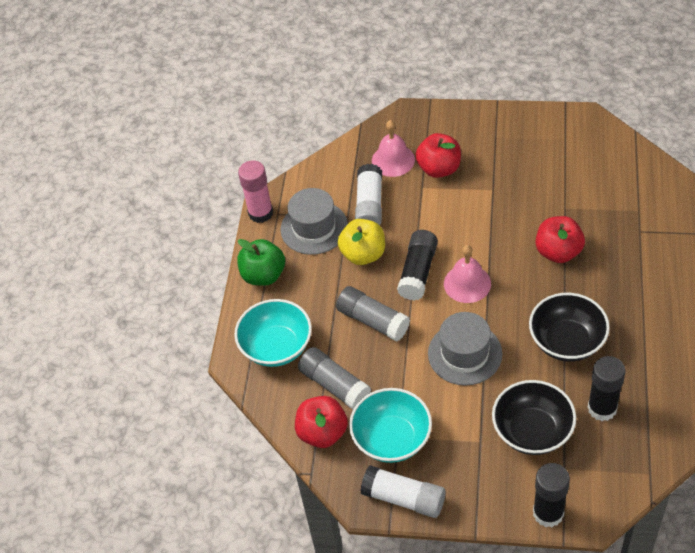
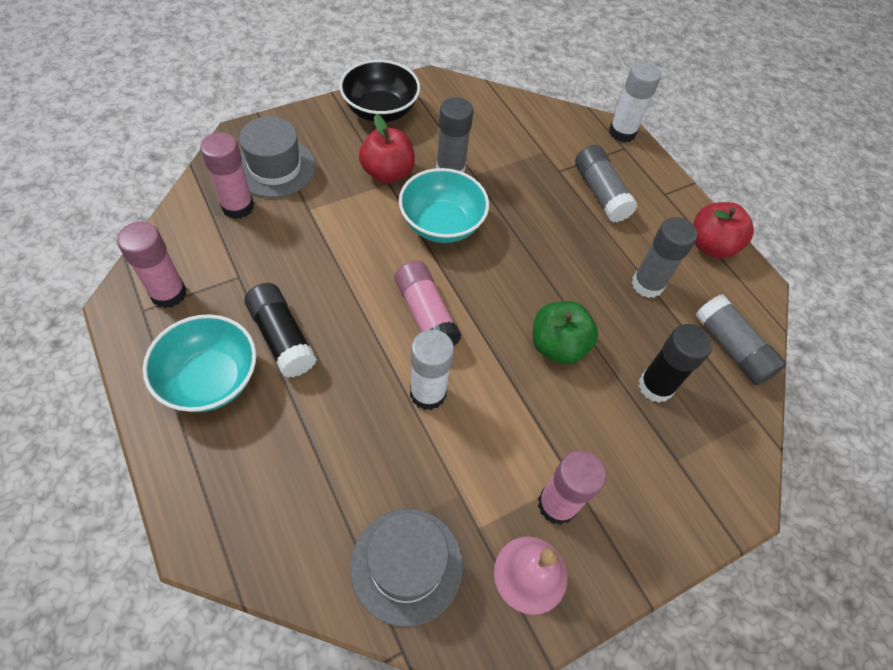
black bowl: [492,380,576,455] [529,293,610,361] = 2 -> [339,60,420,122] = 1
black glue stick: [397,230,438,301] [533,463,570,527] [587,356,625,421] = 3 -> [244,283,317,378] [639,324,712,403] = 2
grey glue stick: [298,347,371,409] [336,286,410,342] = 2 -> [436,97,473,173] [575,145,637,223] [632,217,697,298] [695,294,786,385] = 4
pink bell: [372,120,415,177] [444,245,491,303] = 2 -> [494,537,568,615] = 1
pink glue stick: [238,160,273,223] = 1 -> [117,222,187,308] [200,132,254,219] [395,261,461,346] [538,450,606,525] = 4
red apple: [295,396,348,448] [416,133,461,178] [536,216,585,263] = 3 -> [359,114,415,183] [693,202,754,259] = 2
yellow apple: [338,219,385,265] = 1 -> none = 0

